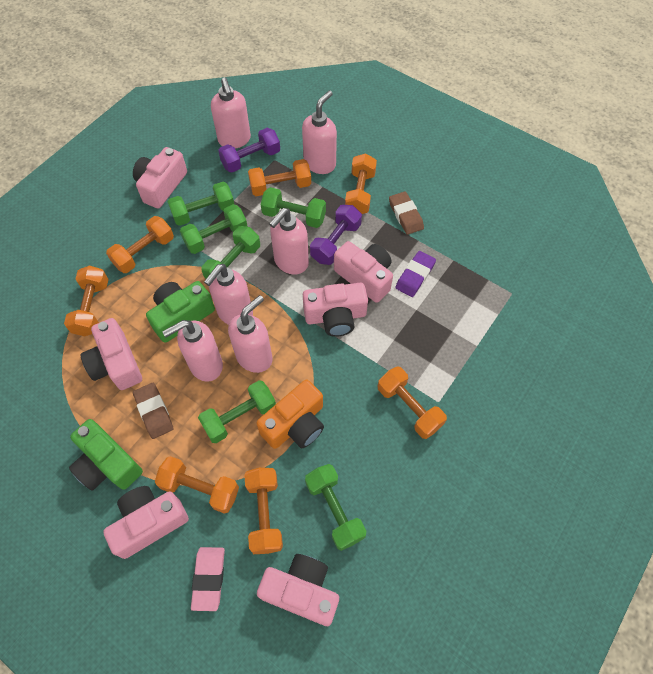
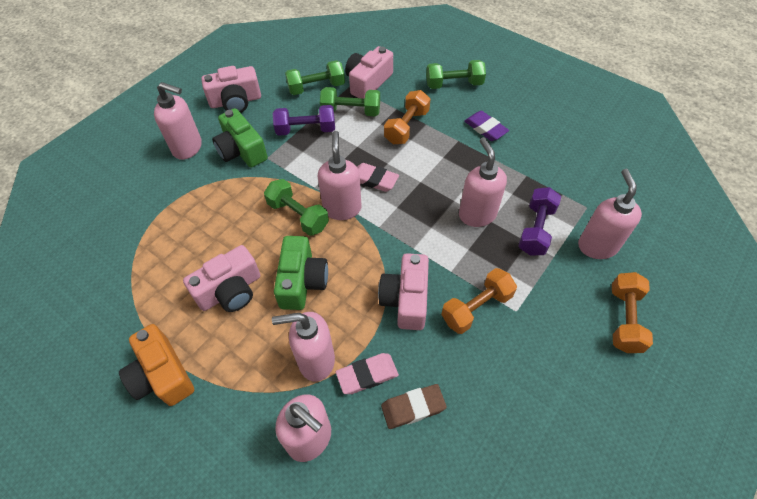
brown eraser: [133,383,174,439] [389,191,424,235] = 2 -> [381,384,447,429] = 1
green dumbbell: [168,182,234,226] [180,204,248,254] [198,380,276,443] [201,226,260,279] [261,187,326,228] [305,464,366,551] = 6 -> [264,179,329,236] [285,60,345,95] [320,87,380,117] [426,60,486,89] = 4
orange dumbbell: [64,265,109,336] [106,216,174,273] [155,456,239,514] [244,468,283,554] [248,159,311,196] [345,153,377,214] [378,366,447,439] = 7 -> [384,90,430,144] [441,268,517,334] [612,272,653,353] = 3
pink camera: [81,318,142,390] [103,486,189,559] [133,147,187,209] [257,554,339,626] [303,283,368,337] [334,241,393,303] = 6 -> [183,245,260,312] [201,66,261,113] [345,46,393,99] [378,253,429,330] = 4
pink eraser: [191,547,225,611] = 1 -> [336,353,399,394] [357,163,399,192] = 2

